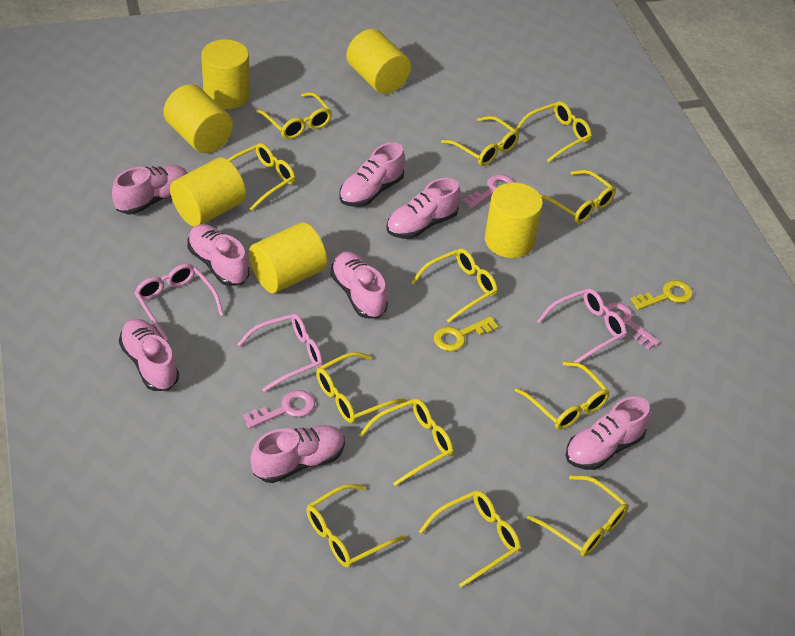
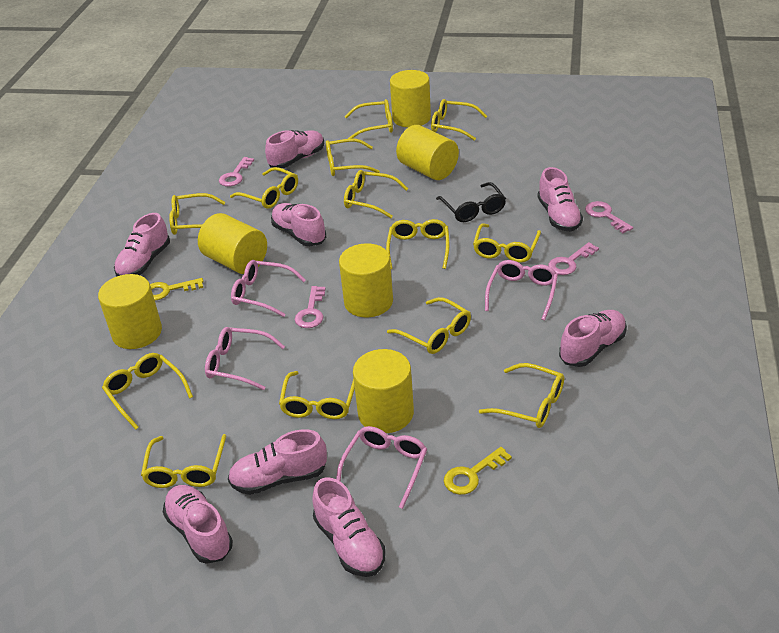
black glasses: none = 0 -> [436,182,506,222] = 1
pink glasses: [134,264,224,341] [237,314,323,392] [537,288,627,363] = 3 -> [205,327,285,390] [231,260,306,317] [336,426,427,509] [485,260,558,320] = 4
pink key: [243,390,315,429] [462,174,514,209] [603,302,660,350] = 3 -> [219,157,254,186] [295,286,326,328] [548,242,599,275] [585,201,633,233] = 4
yellow glasses: [227,143,295,211] [256,92,332,139] [306,484,406,568] [316,352,406,423] [359,399,453,486] [411,249,498,323] [419,491,521,588] [441,116,519,166] [515,101,592,162] [515,362,610,430] [527,475,628,557] [541,170,616,223] = 12 -> [102,353,193,430] [141,434,226,488] [169,193,226,235] [230,167,298,209] [279,371,355,419] [326,139,380,176] [344,99,393,139] [344,170,408,218] [386,219,449,269] [387,297,471,354] [431,99,487,141] [473,224,541,262] [479,363,564,428] = 13

